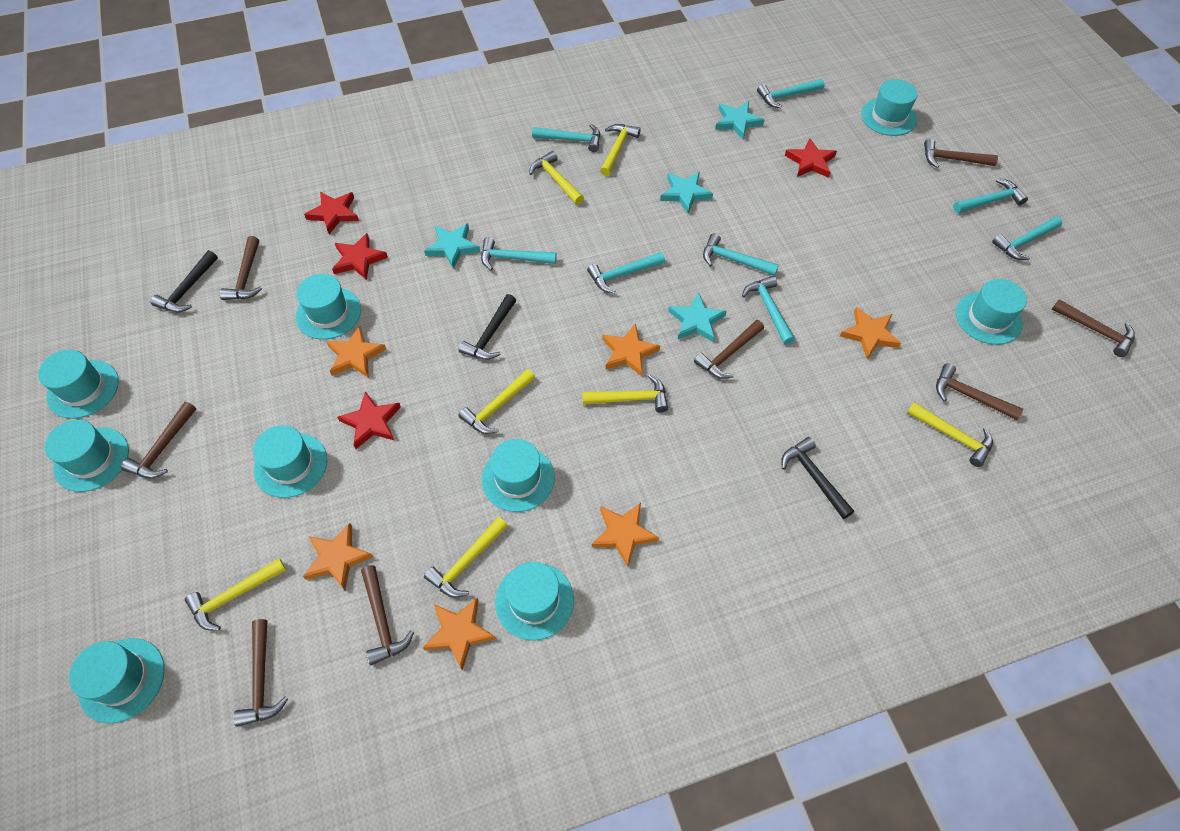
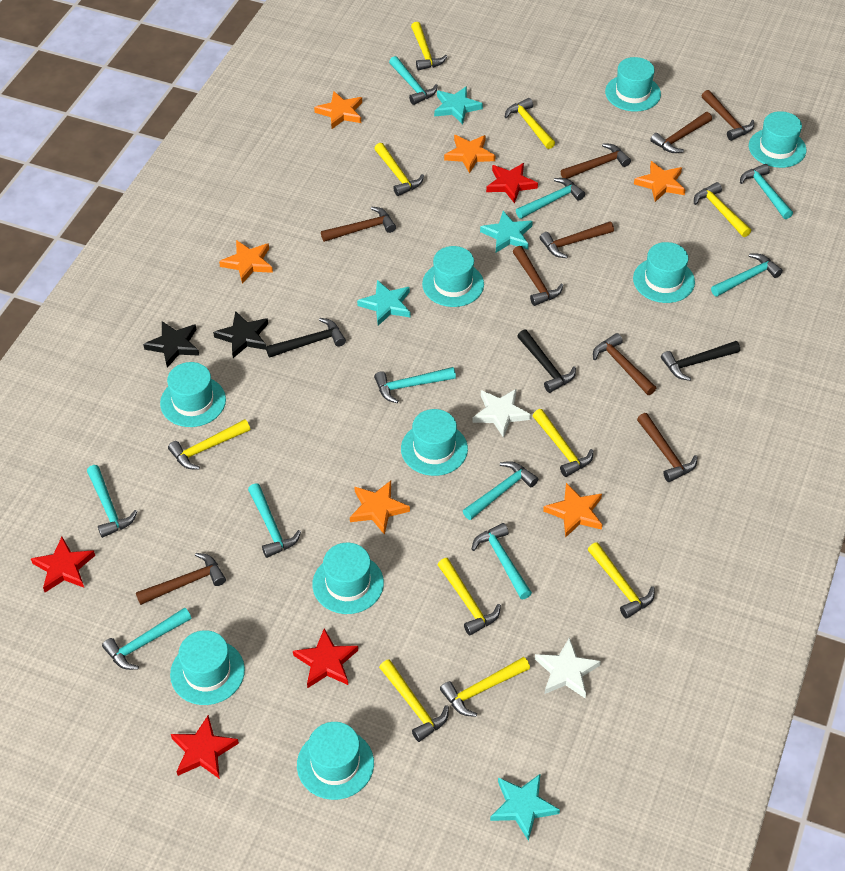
black star: none = 0 -> [143,321,200,368] [213,311,268,358] = 2
brown hammer: [121,402,196,478] [220,236,262,300] [233,619,288,727] [361,565,414,665] [694,320,764,379] [924,139,998,168] [936,363,1023,420] [1052,299,1135,357] = 8 -> [136,553,226,605] [321,207,396,242] [513,246,563,306] [540,221,614,258] [561,143,631,179] [593,333,656,395] [637,413,697,482] [650,112,712,153] [702,90,754,141] = 9
turquoise hammer: [481,237,557,270] [532,124,600,152] [587,252,665,293] [703,233,779,276] [742,276,795,345] [757,79,825,108] [953,178,1028,213] [992,217,1062,260] = 8 -> [87,465,137,538] [102,607,191,670] [248,483,301,558] [374,367,456,403] [389,56,438,105] [463,461,538,520] [471,523,532,599] [516,178,585,219] [711,254,783,297] [740,164,793,219] = 10
white star: none = 0 -> [472,389,531,438] [535,638,601,698] = 2
yellow hammer: [185,558,286,630] [424,517,508,598] [458,369,535,434] [529,151,584,205] [582,374,668,412] [600,124,641,176] [907,402,993,467] = 7 -> [168,419,250,470] [374,143,424,196] [379,659,449,742] [411,22,447,71] [437,558,501,636] [440,657,530,717] [505,98,555,149] [532,409,593,477] [588,542,655,618] [694,182,751,237] = 10

